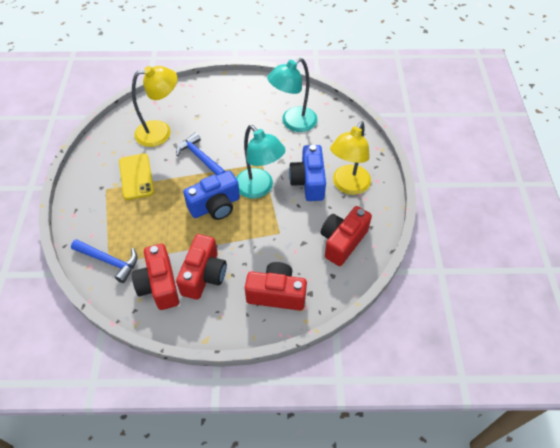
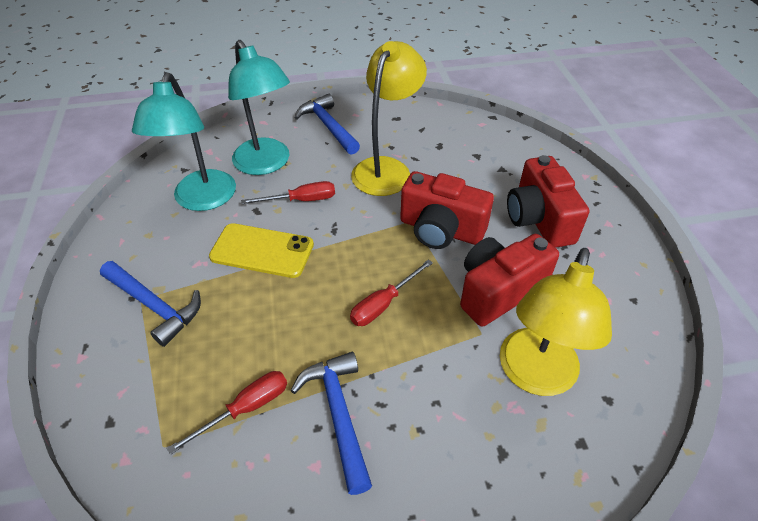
blue camera: [183,171,240,220] [289,145,326,201] = 2 -> none = 0
blue hammer: [71,239,138,283] [176,133,226,176] = 2 -> [100,261,201,347] [291,352,372,495] [295,94,360,155] = 3
red camera: [132,244,179,310] [176,234,227,300] [245,262,307,311] [321,206,372,266] = 4 -> [400,171,494,249] [460,234,559,327] [507,155,589,248] = 3
red screwdriver: none = 0 -> [167,371,287,455] [241,181,335,204] [350,259,433,326] = 3

